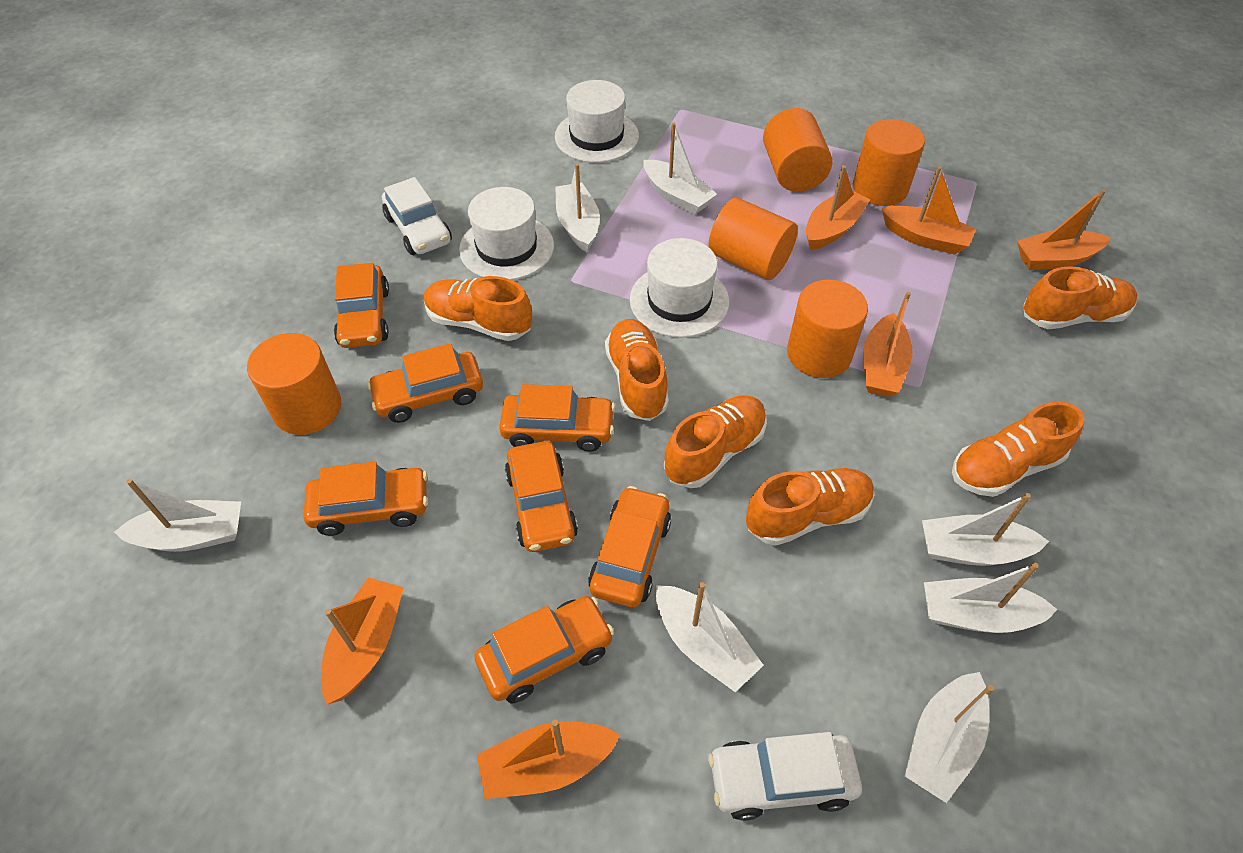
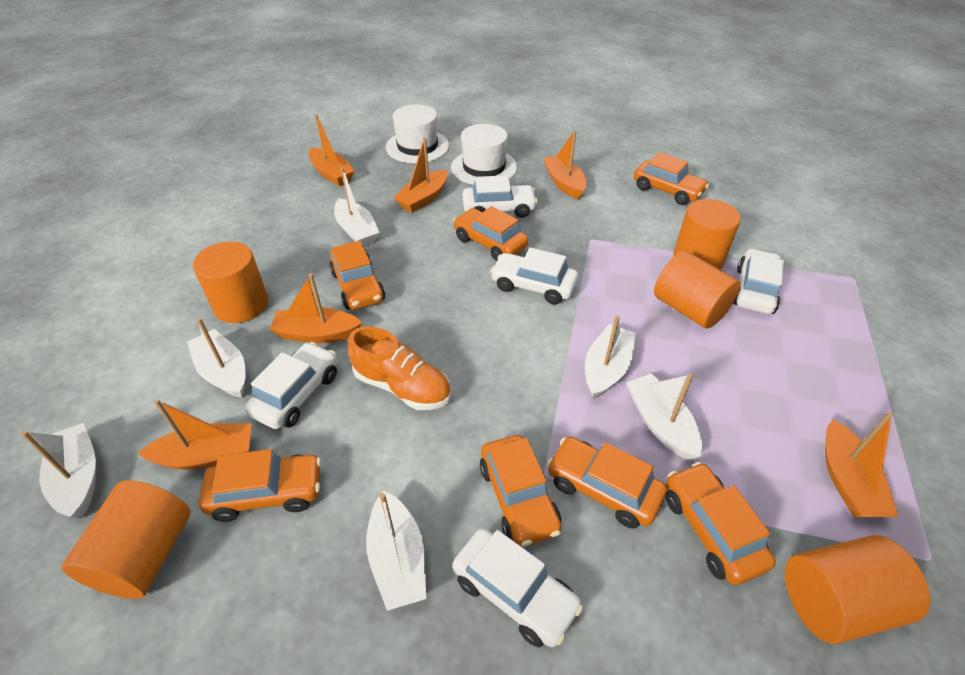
orange shoe: [424,276,532,341] [605,319,669,421] [664,395,767,488] [746,468,875,546] [952,401,1084,497] [1024,266,1137,329] = 6 -> [348,326,451,410] = 1
white boat: [114,479,241,552] [555,163,600,252] [643,122,717,215] [656,582,764,692] [905,672,994,803] [922,493,1049,566] [924,563,1058,633] = 7 -> [21,423,96,518] [187,318,246,398] [334,168,380,247] [366,490,426,611] [585,316,636,399] [626,373,702,460] = 6
white car: [382,177,452,255] [708,732,862,821] = 2 -> [244,342,337,429] [453,528,583,647] [463,175,538,218] [490,248,578,304] [733,248,784,314] = 5
white hat: [459,187,554,280] [555,80,639,163] [630,238,729,338] = 3 -> [386,104,449,163] [451,124,517,185] = 2

